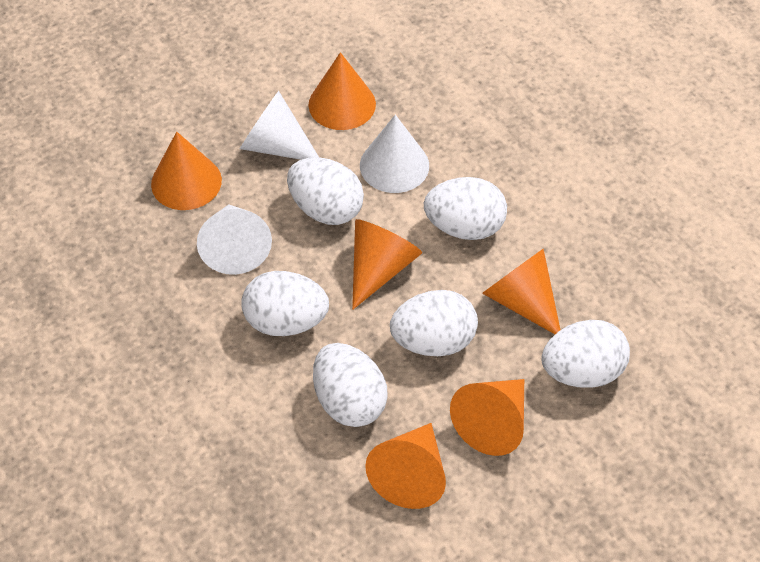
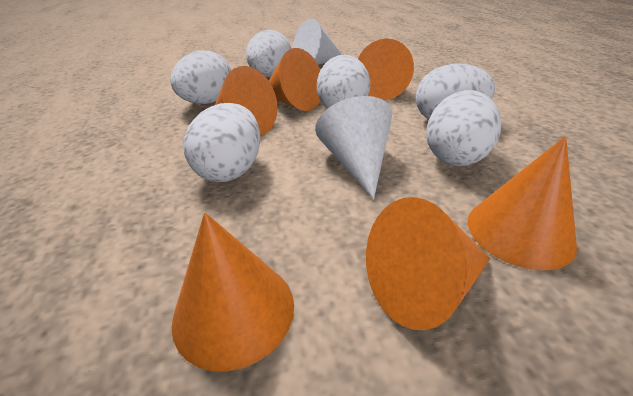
white cone: [197,204,272,275] [240,91,319,160] [360,115,429,193] = 3 -> [293,18,342,65] [315,96,392,199] = 2

